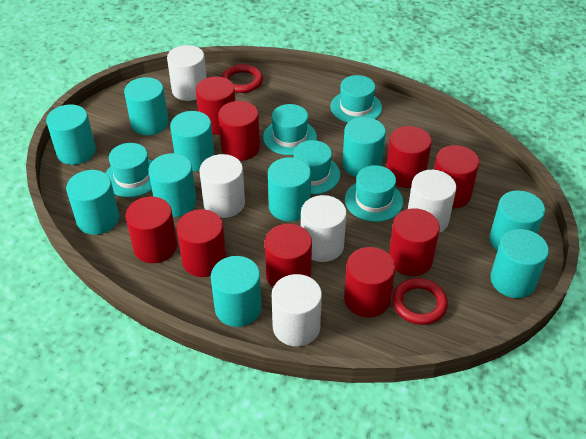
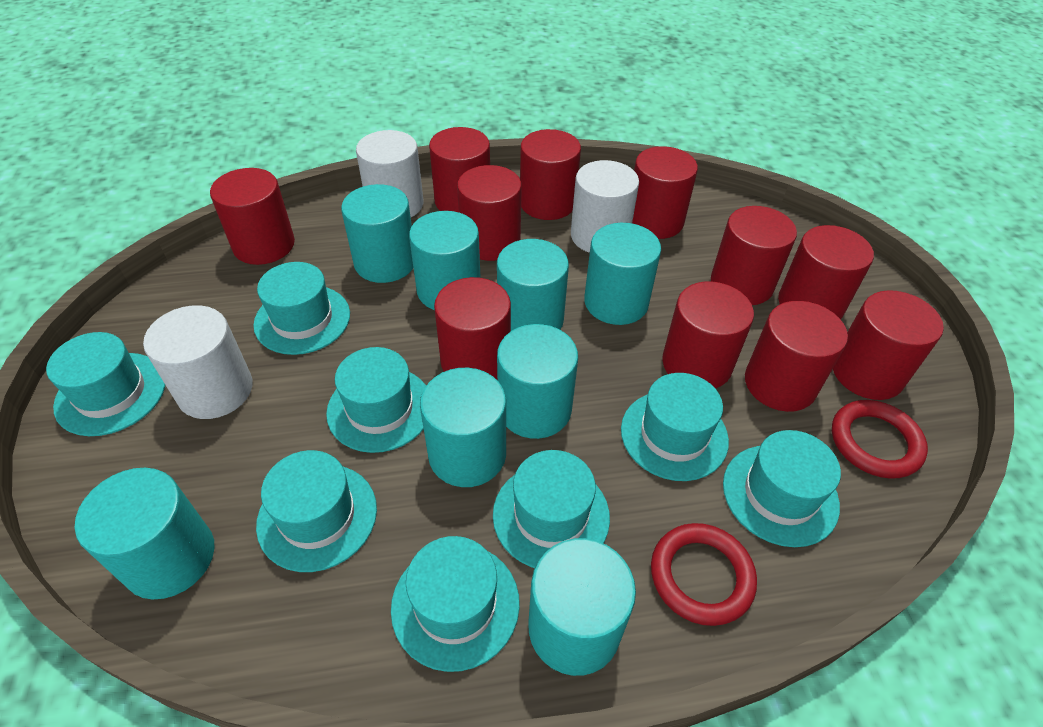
red cylinder: [126,196,177,263] [177,209,226,277] [196,77,235,135] [218,101,260,161] [265,224,312,287] [344,247,396,317] [386,126,432,188] [389,208,440,276] [434,145,480,208] = 9 -> [210,168,295,265] [429,127,490,212] [434,277,511,380] [457,165,522,261] [520,129,581,220] [632,146,698,239] [662,282,754,389] [711,206,797,305] [745,301,848,412] [778,225,874,320] [833,290,944,400] = 11
turquoise cylinder: [46,105,96,165] [66,170,119,235] [124,77,168,135] [148,153,196,217] [170,111,214,171] [211,256,262,327] [268,157,311,221] [342,117,386,177] [490,190,545,251] [490,229,549,298] = 10 -> [75,468,215,599] [341,184,413,283] [409,211,481,310] [420,368,506,487] [497,239,569,331] [497,324,578,439] [528,538,636,676] [584,223,661,325] = 8
turquoise hat: [105,143,152,197] [263,104,317,155] [294,140,340,194] [331,75,382,123] [345,165,403,222] = 5 -> [46,332,165,436] [253,262,350,355] [256,450,377,572] [326,347,426,453] [391,536,520,672] [493,450,610,568] [621,373,729,481] [723,430,841,547] = 8
white cylinder: [167,45,207,101] [200,154,245,218] [272,274,322,346] [301,195,347,262] [408,170,456,233] = 5 -> [143,305,253,419] [356,130,423,217] [571,160,639,253] = 3

